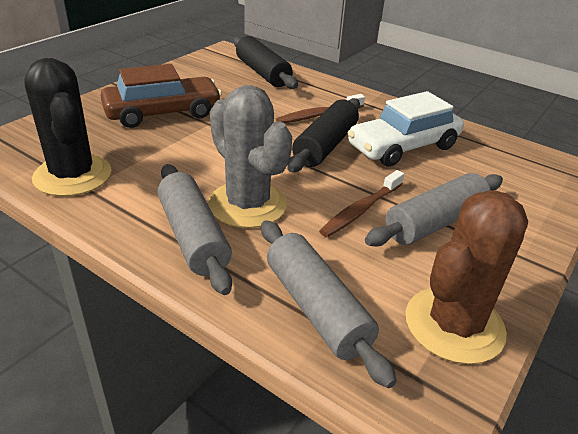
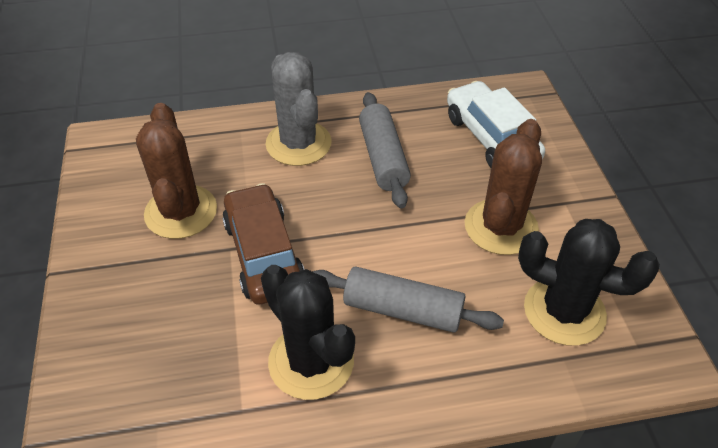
black cactus: [24,58,112,196] = 1 -> [261,265,355,400] [518,219,660,346] = 2
black rolling pin: [233,36,298,89] [287,98,360,172] = 2 -> none = 0
brown cactus: [406,190,528,364] = 1 -> [136,103,217,239] [465,119,542,255] = 2
brown toothbrush: [276,94,365,123] [319,170,404,237] = 2 -> none = 0
grey rolling pin: [158,164,232,295] [261,220,397,388] [365,173,503,246] = 3 -> [312,267,504,333] [359,92,411,208] = 2

